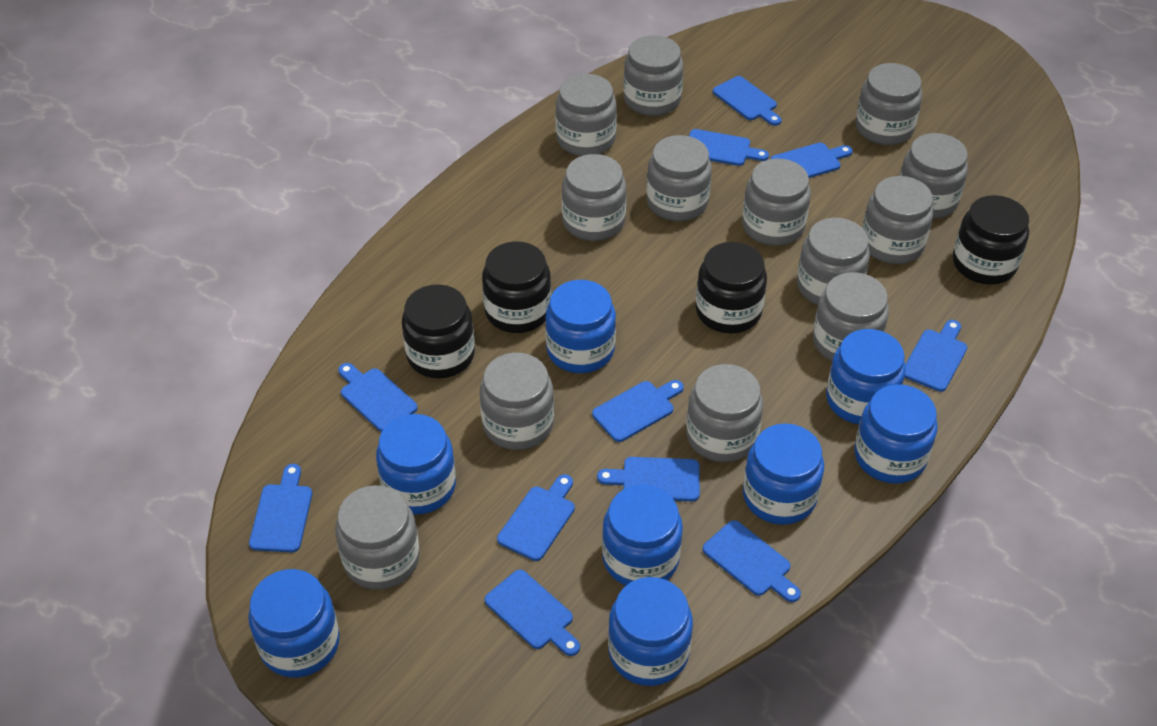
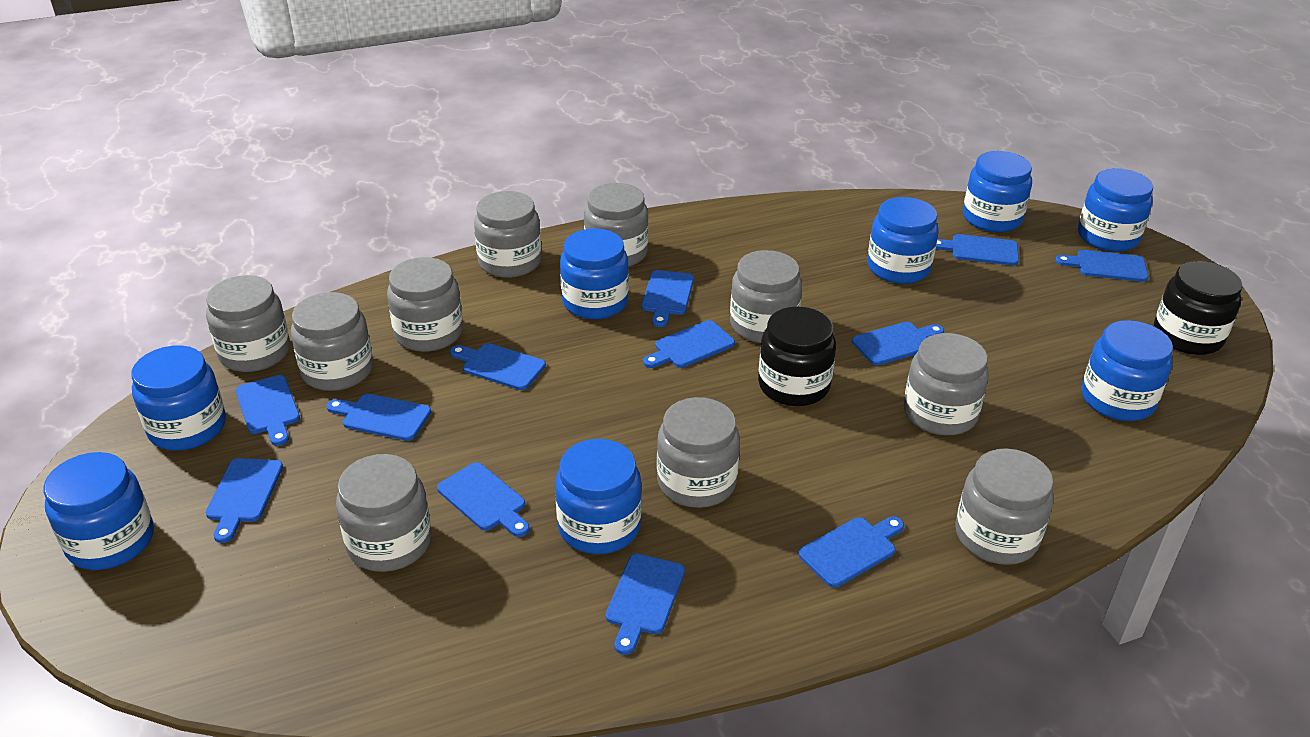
black jar: [402,284,475,378] [482,241,551,333] [695,242,767,333] [953,195,1029,285] = 4 -> [758,307,836,406] [1154,261,1243,355] = 2
blue cutting board: [249,464,312,553] [338,363,418,432] [485,570,580,656] [497,474,575,561] [592,380,684,442] [597,457,700,501] [689,129,769,166] [702,520,801,602] [713,76,782,126] [771,143,853,178] [905,320,967,392] = 11 -> [206,458,283,543] [236,375,300,446] [327,394,431,441] [437,462,530,537] [450,343,546,390] [606,554,685,655] [642,270,694,327] [643,320,735,368] [798,517,904,588] [852,322,944,365] [936,234,1019,266] [1055,250,1148,282] = 12
grey jar: [335,485,420,590] [480,353,554,450] [555,74,617,156] [562,154,626,241] [623,35,683,116] [647,135,712,221] [686,364,763,462] [742,159,811,246] [797,218,870,305] [813,272,889,361] [856,63,922,145] [862,176,934,264] [900,133,968,219] = 13 -> [206,275,290,372] [291,292,373,391] [336,454,431,572] [387,257,463,352] [474,191,542,278] [584,183,648,267] [657,397,740,508] [730,250,802,343] [904,333,989,436] [955,448,1054,565] = 10

